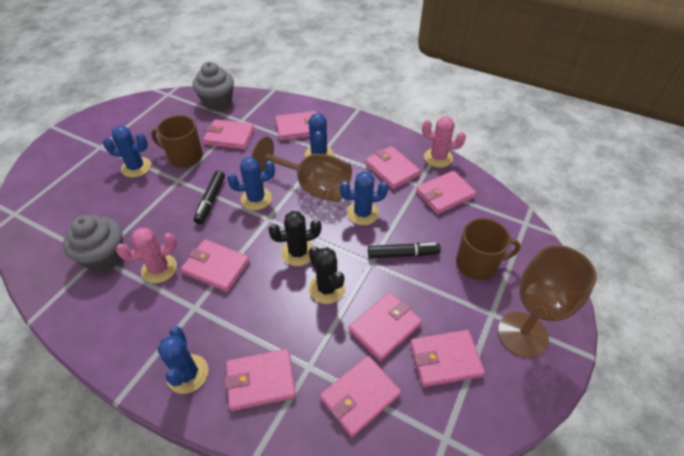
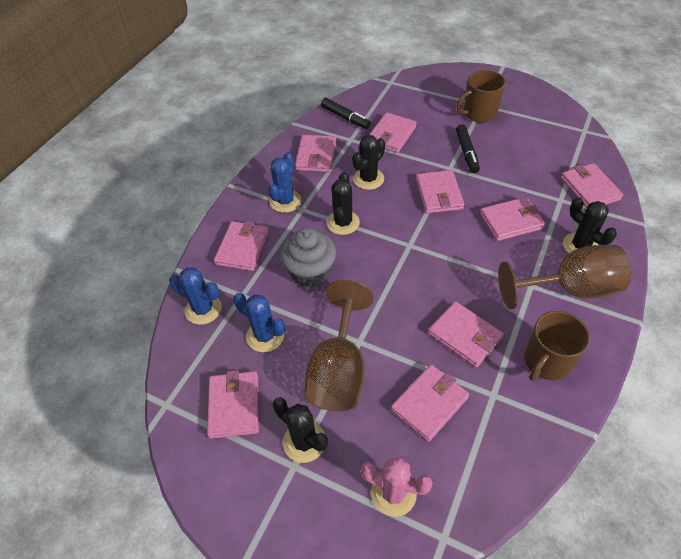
black cactus: [268,211,321,266] [309,246,345,304] = 2 -> [273,397,328,463] [327,172,360,235] [352,135,385,190] [563,197,617,253] = 4
blue cactus: [103,126,151,178] [157,326,208,394] [227,157,275,210] [305,113,334,157] [340,171,388,225] = 5 -> [169,267,222,325] [233,293,285,352] [269,152,301,213] = 3
grey cupcake: [63,215,123,272] [193,62,234,111] = 2 -> [280,228,336,287] = 1
pink cactus: [116,227,177,283] [422,116,466,168] = 2 -> [361,457,433,517] = 1

